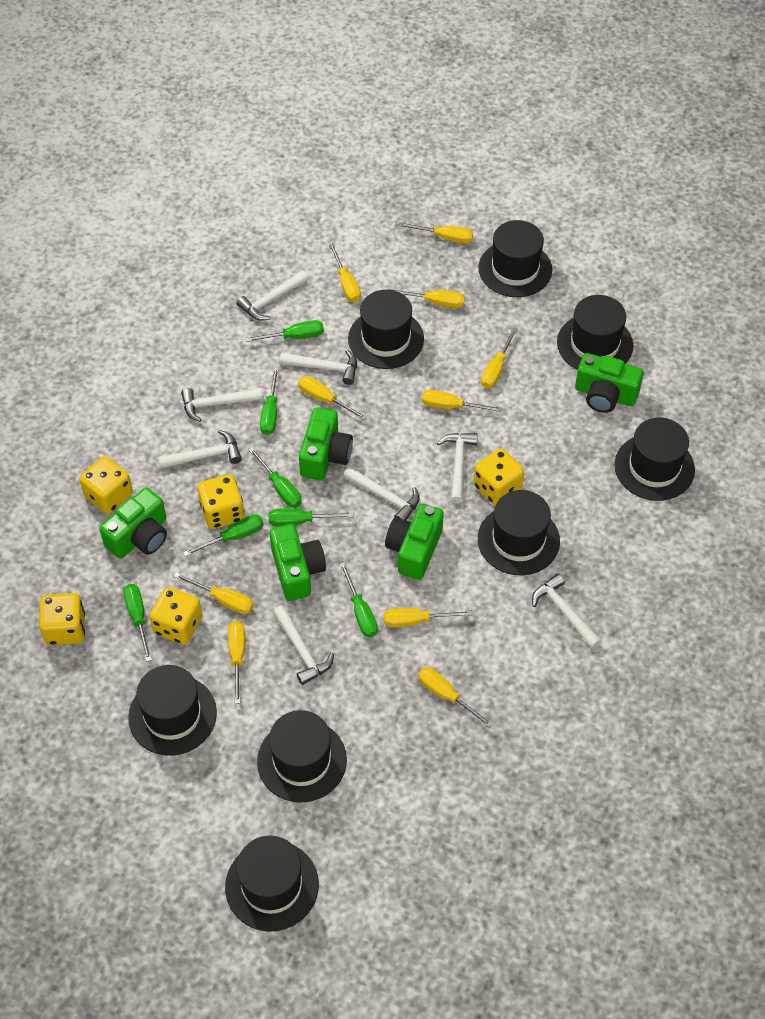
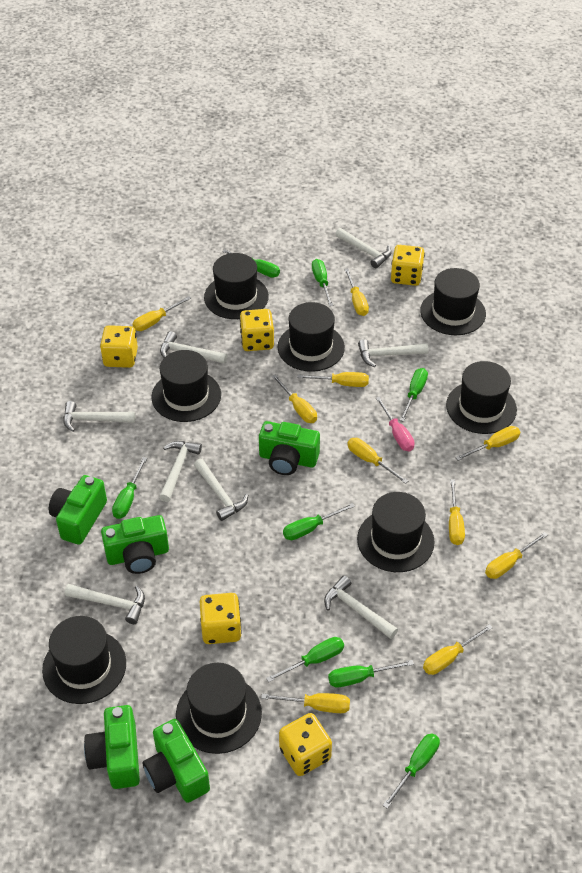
green screwdriver: [123,584,152,662] [183,514,263,557] [245,320,324,342] [249,447,302,508] [260,367,279,435] [269,508,354,526] [340,562,378,637] = 7 -> [112,457,147,519] [222,249,280,278] [266,637,344,682] [283,503,355,540] [312,259,333,306] [328,660,414,688] [383,733,440,809] [400,368,428,422] = 8
pink screwdriver: none = 0 -> [376,397,415,451] = 1

